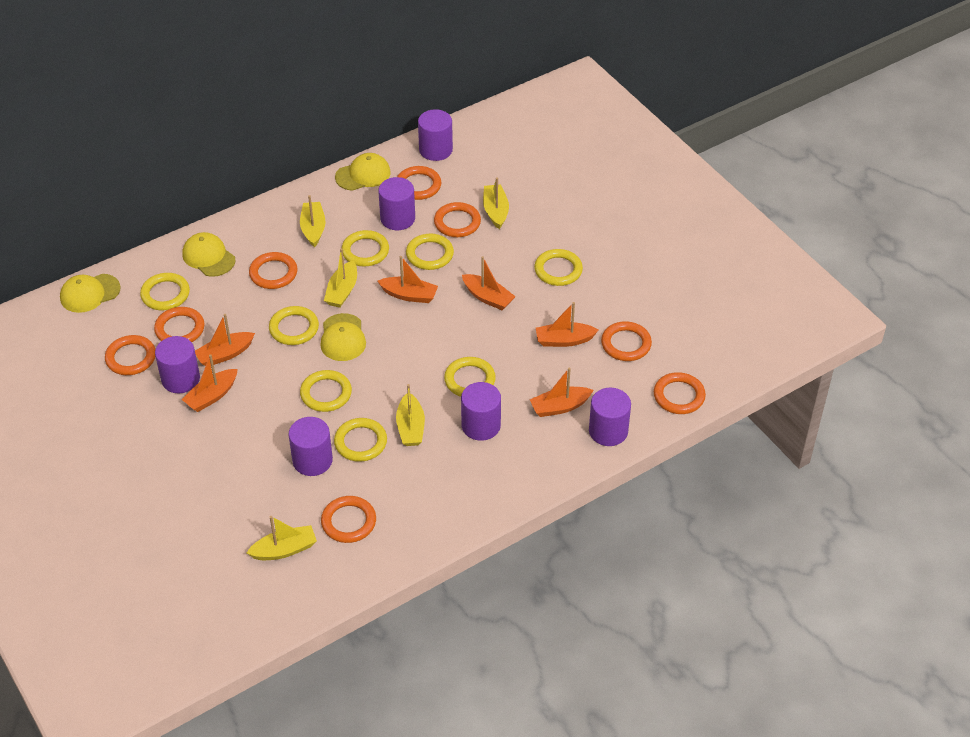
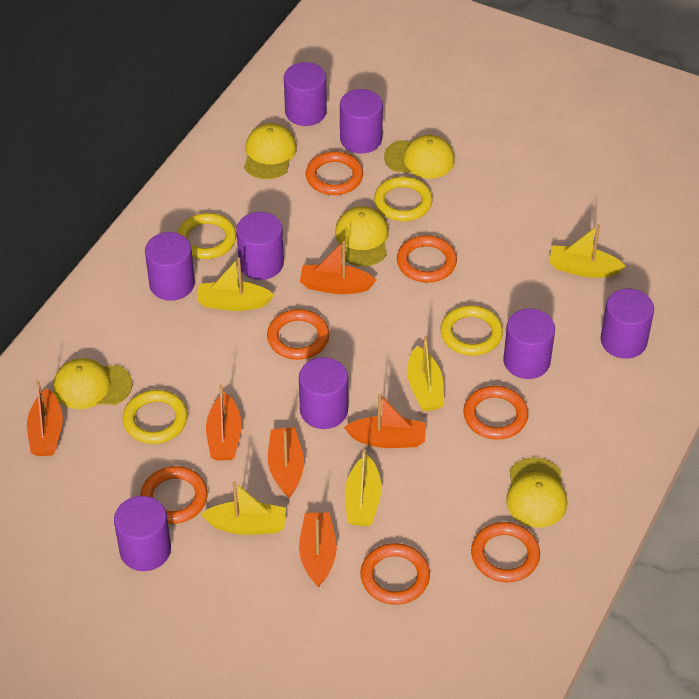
orange ring: [105,335,155,375] [154,307,205,342] [249,252,297,289] [321,496,376,543] [397,166,441,200] [434,202,481,237] [601,321,652,361] [654,372,706,414] = 8 -> [140,466,208,524] [267,309,329,360] [306,151,363,195] [360,543,430,605] [397,235,457,283] [463,386,528,440] [471,522,540,582] = 7
purple cylinder: [155,336,200,393] [289,417,333,476] [378,177,415,230] [418,109,453,161] [461,382,501,441] [589,388,631,446] = 6 -> [114,496,171,571] [145,232,195,301] [237,212,284,280] [284,62,327,126] [299,357,348,429] [340,89,383,154] [503,308,555,379] [600,289,654,359] = 8
yellow cap: [60,274,121,313] [183,232,235,277] [320,313,366,361] [335,153,390,191] = 4 -> [53,358,132,409] [244,123,297,179] [335,206,389,266] [384,135,455,178] [506,457,567,528] = 5
yellow ring: [140,273,190,310] [269,306,319,345] [300,370,352,412] [334,418,387,462] [341,230,389,267] [406,233,454,270] [444,357,496,397] [534,249,583,286] = 8 -> [123,390,188,444] [177,213,236,259] [374,177,433,221] [441,305,503,356] = 4

